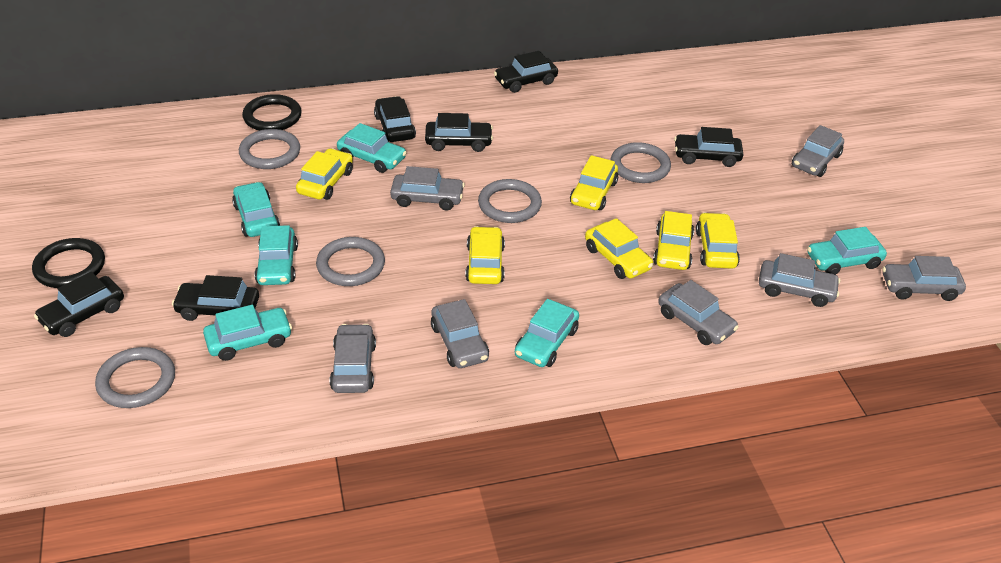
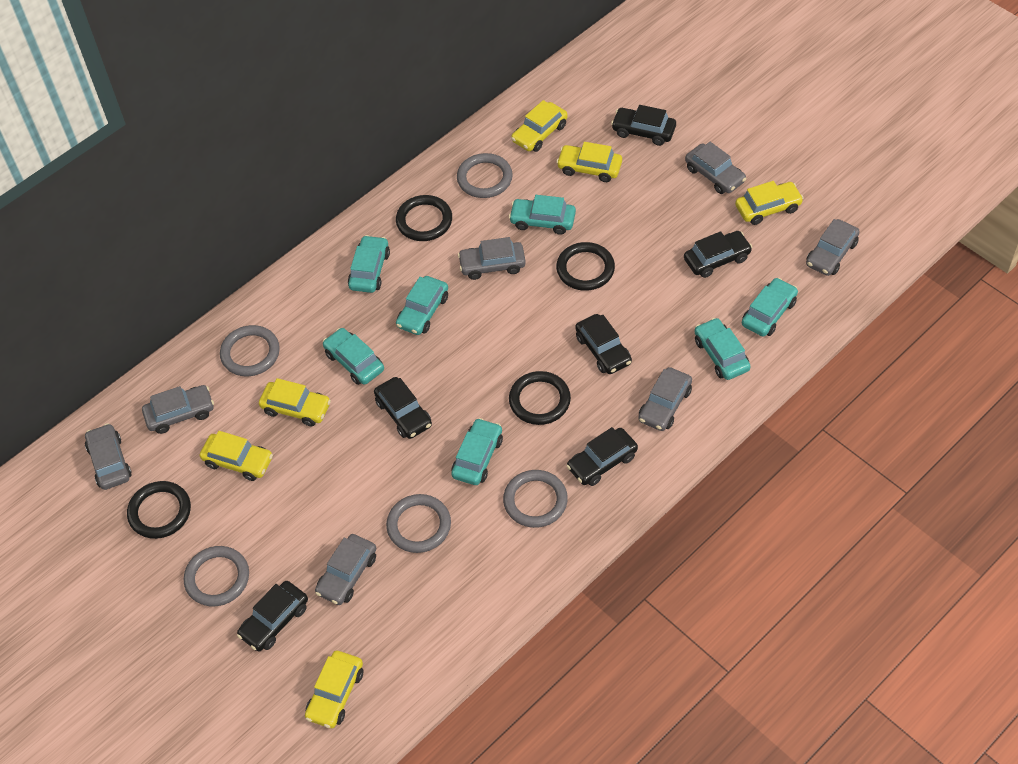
black ring: [32,238,105,288] [242,94,302,131] = 2 -> [127,481,191,539] [396,195,452,241] [509,371,571,425] [556,242,615,291] = 4
turquoise car: [203,305,292,361] [232,182,280,237] [255,225,298,285] [337,123,407,173] [515,299,579,367] [807,227,887,275] = 6 -> [323,328,384,385] [348,235,390,293] [396,276,448,335] [451,418,503,485] [509,195,576,235] [694,318,751,380] [742,278,798,337] = 7

